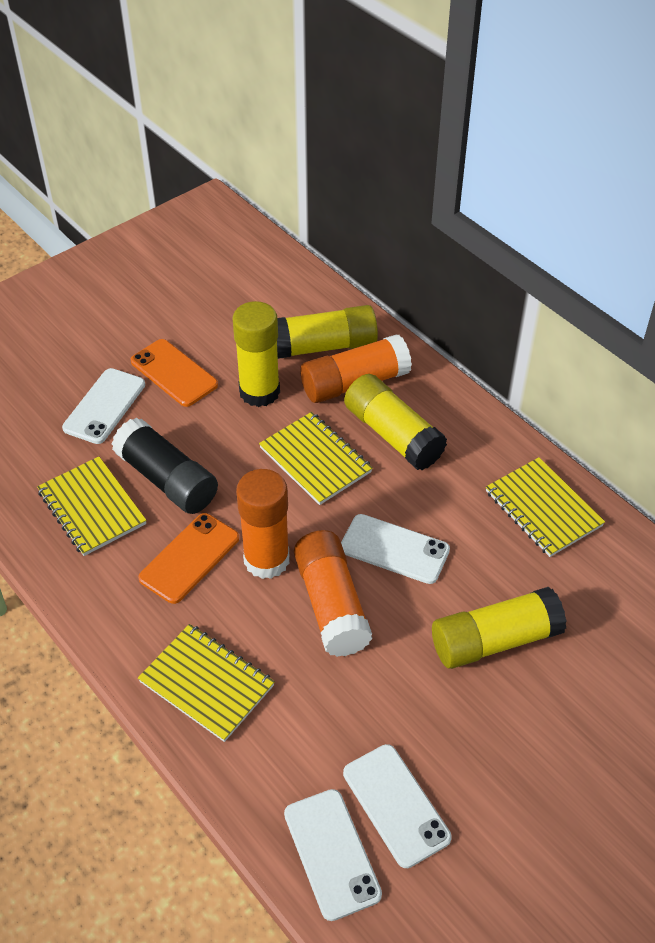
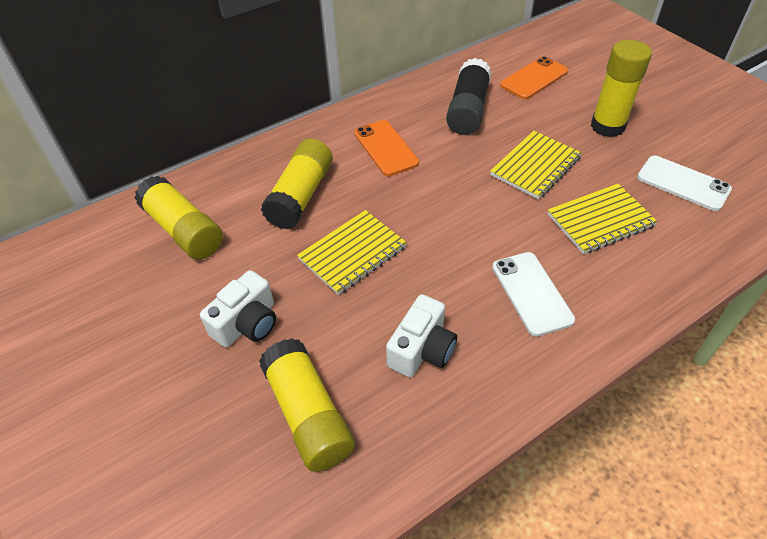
orange glue stick: [236,469,289,579] [294,530,372,657] [300,335,412,403] = 3 -> none = 0
white camera: none = 0 -> [200,270,276,347] [386,294,457,377] = 2
white phone: [62,368,145,444] [284,789,382,921] [341,514,450,584] [343,744,452,868] = 4 -> [492,252,575,337] [637,156,732,211] = 2
yellow notebook: [37,457,147,556] [138,624,275,742] [259,412,373,505] [486,457,605,557] = 4 -> [297,210,407,295] [490,131,582,199] [547,184,658,254] = 3

